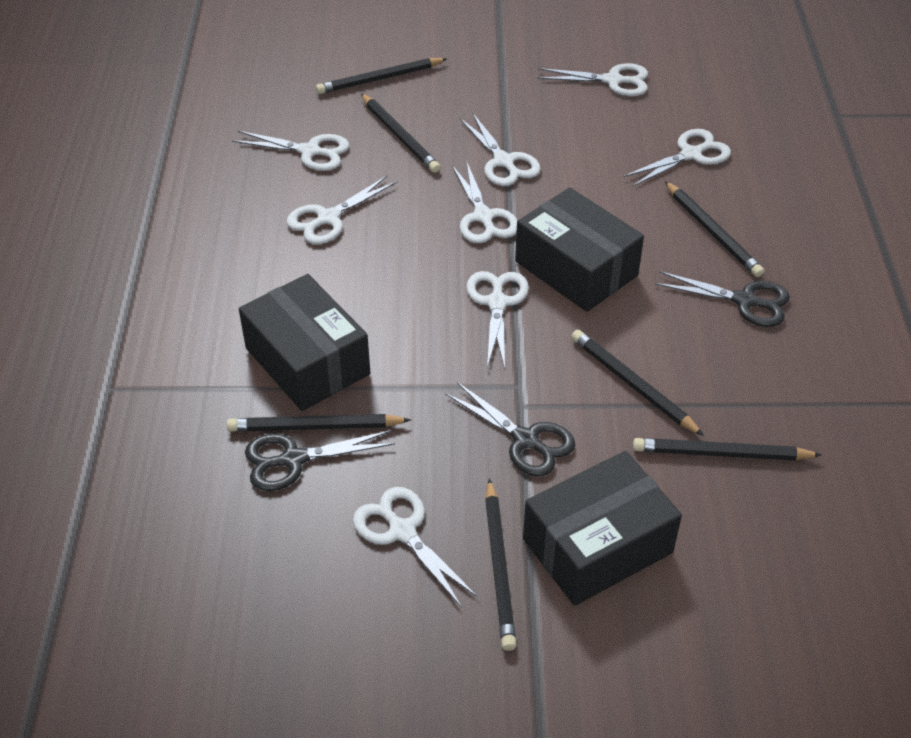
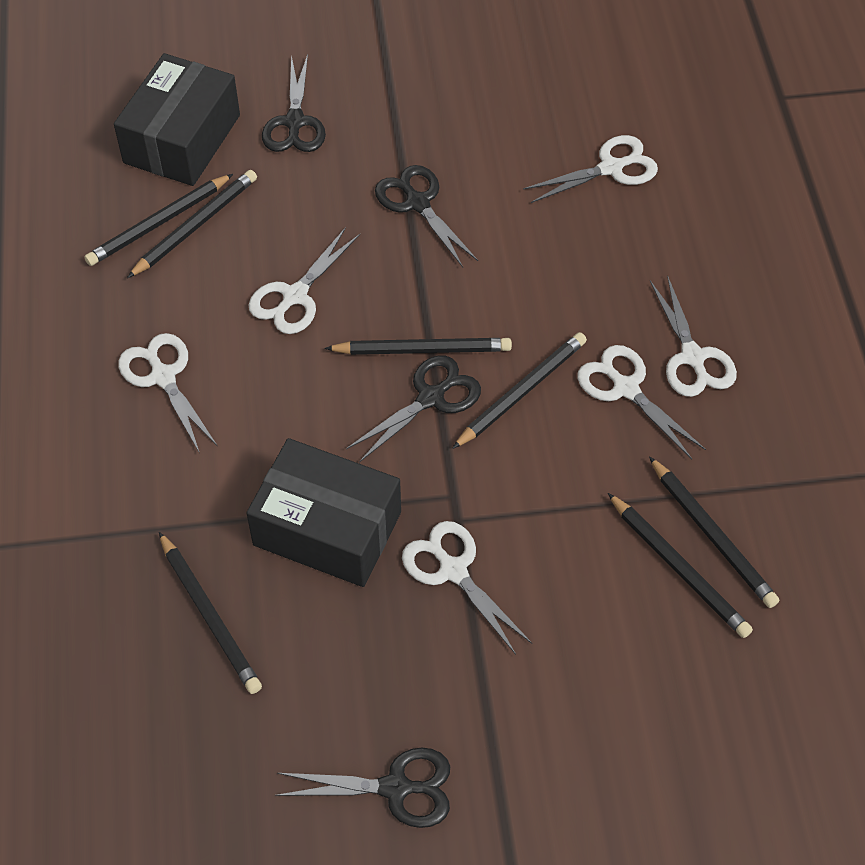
black box: [239,274,370,411] [515,188,644,312] [523,451,682,606] = 3 -> [114,53,240,186] [246,438,401,587] = 2
black scissors: [245,430,395,491] [445,382,575,476] [655,271,790,327] = 3 -> [262,54,326,152] [275,748,450,828] [346,355,481,463] [375,165,478,267] = 4
white scissors: [232,130,349,171] [287,176,397,244] [353,487,478,608] [452,163,518,243] [460,114,540,186] [466,271,529,368] [537,63,648,96] [623,129,731,186] = 8 -> [118,333,217,452] [249,227,360,334] [402,521,532,655] [523,135,658,203] [577,345,706,459] [650,275,737,397] = 6

